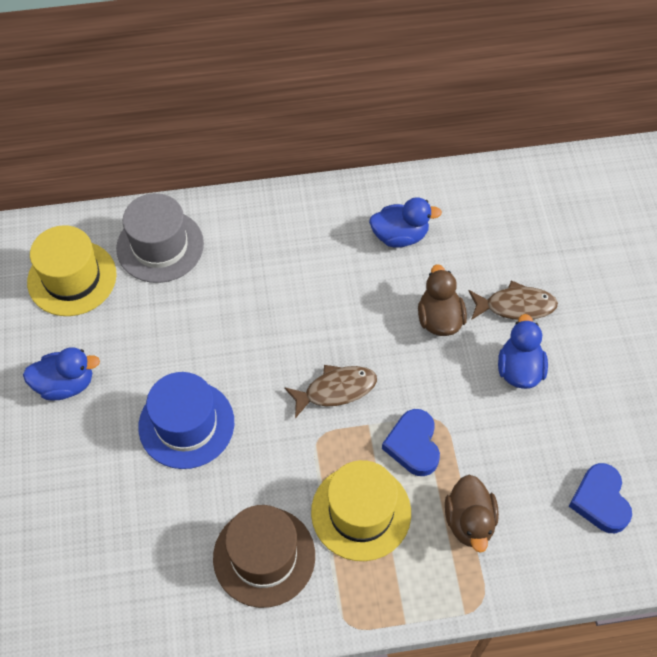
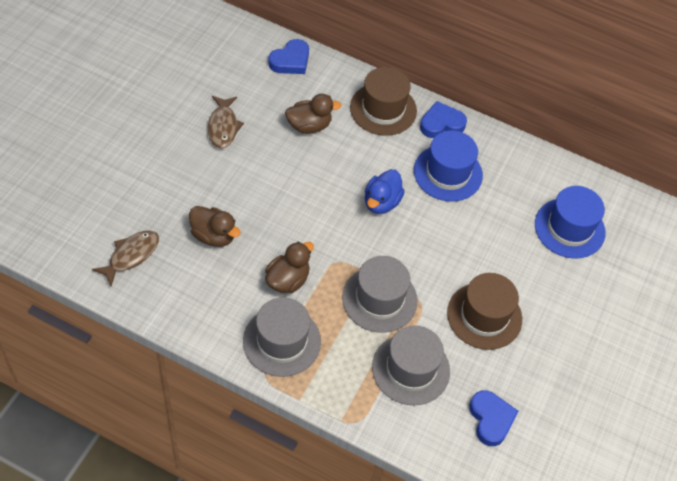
blue duck: [23,348,100,400] [369,197,442,248] [498,314,548,389] = 3 -> [365,169,405,214] = 1
blue hat: [138,372,234,469] = 1 -> [414,130,483,202] [535,186,606,259] = 2
blue heart: [382,409,440,476] [569,463,632,533] = 2 -> [268,39,309,74] [420,101,467,138] [469,390,519,446] = 3
brown duck: [418,264,467,336] [445,475,499,553] = 2 -> [189,206,241,247] [265,241,314,293] [285,94,341,134] = 3
brown hat: [213,505,315,608] = 1 -> [350,67,417,136] [447,273,522,350] = 2
grey hat: [116,193,204,283] = 1 -> [243,297,321,377] [342,256,418,333] [372,325,450,405] = 3
yellow hat: [27,225,117,316] [311,460,411,561] = 2 -> none = 0

